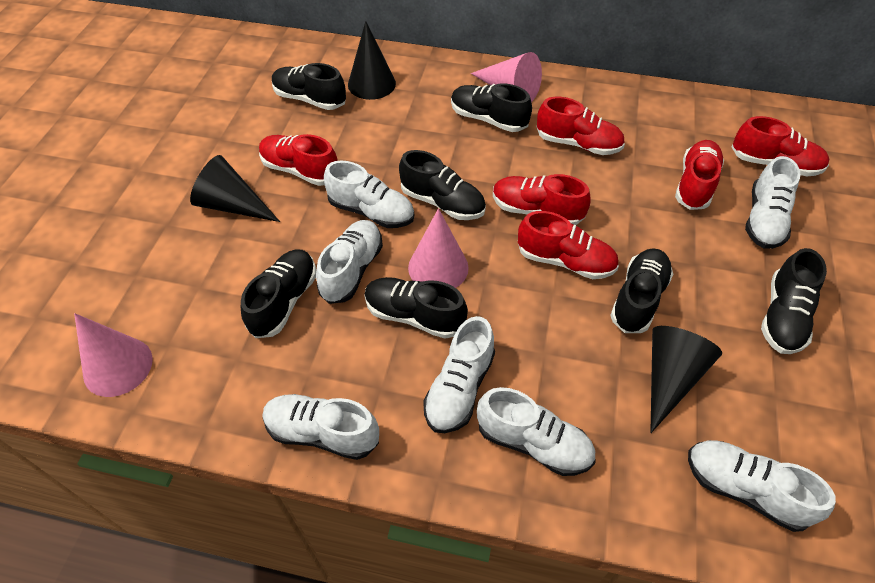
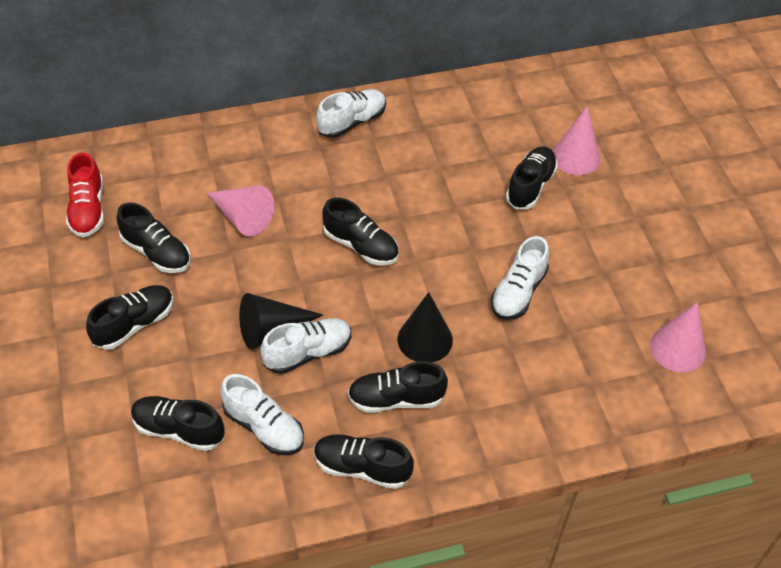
black cone: [190,155,280,222] [348,21,396,100] [650,326,722,433] = 3 -> [239,293,323,349] [398,292,453,362] = 2
red shoe: [259,134,338,186] [493,174,590,225] [518,211,619,279] [537,97,625,155] [675,140,724,210] [732,116,829,176] = 6 -> [66,152,104,238] = 1
white shoe: [262,394,379,460] [316,220,383,304] [324,161,414,228] [423,316,495,433] [477,387,595,476] [688,440,836,532] [745,156,801,249] = 7 -> [220,374,304,455] [260,318,351,374] [316,89,386,138] [491,236,549,320] = 4

